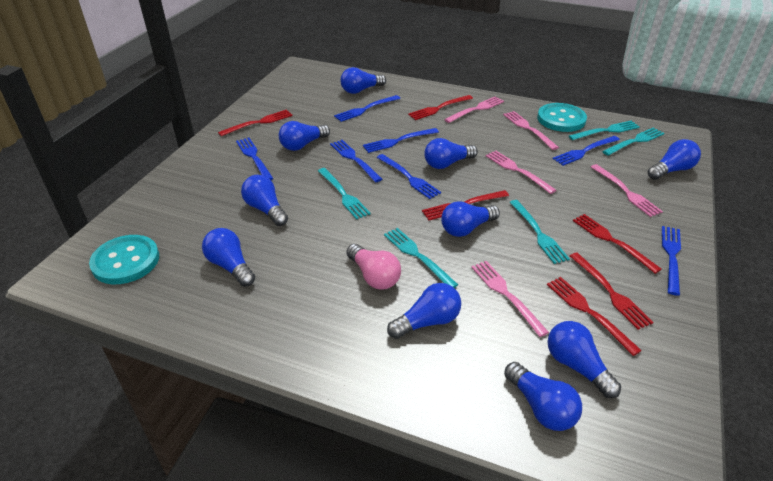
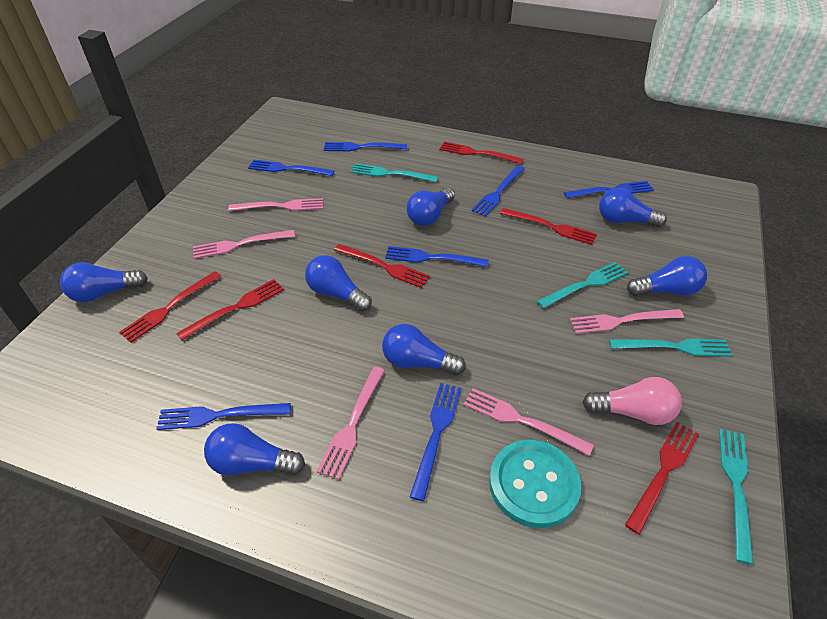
blue light bulb: [202,228,255,287] [241,175,288,226] [279,121,330,151] [340,67,386,94] [387,283,461,339] [424,138,478,169] [441,201,500,237] [504,362,582,431] [547,321,621,398] [648,139,701,180] = 10 -> [60,262,148,302] [204,423,305,476] [305,255,372,312] [382,324,466,375] [407,188,455,226] [599,188,667,227] [627,256,707,296] = 7
turquoise button: [89,235,159,284] [537,103,587,132] = 2 -> [489,440,581,528] = 1
turquoise fork: [318,168,371,220] [384,228,458,288] [509,200,570,264] [569,121,640,140] [602,127,665,156] = 5 -> [351,163,438,182] [537,262,628,309] [609,339,733,357] [719,429,754,565] = 4

